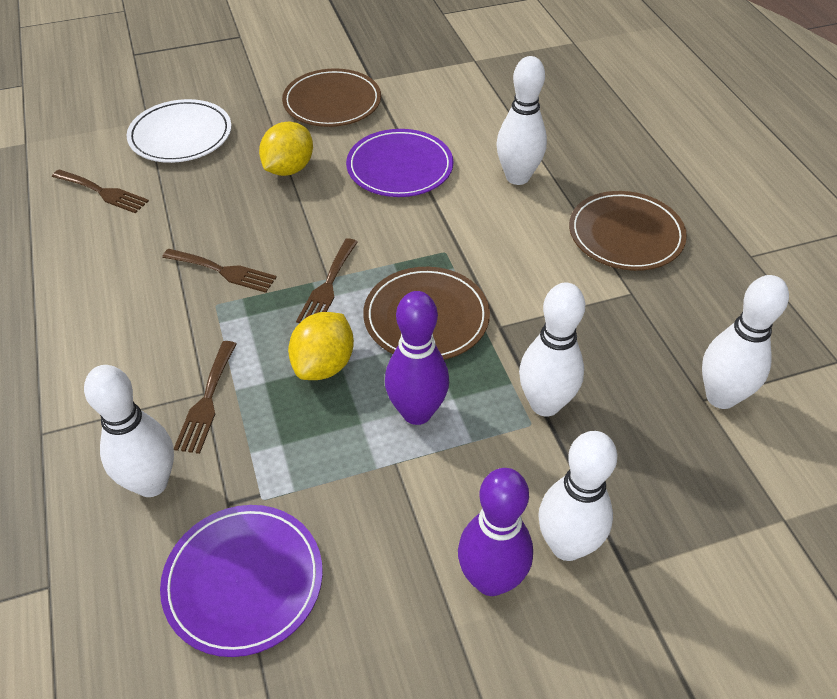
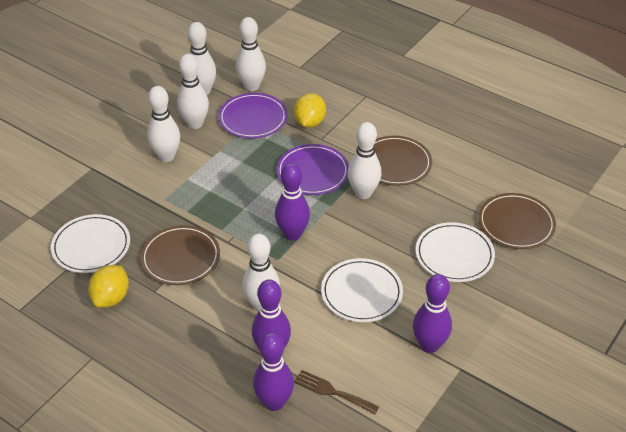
brown fork: [52,169,149,213] [162,249,277,293] [174,341,236,454] [296,238,358,323] = 4 -> [294,370,379,414] = 1
purple bowling pin: [385,291,449,425] [458,468,533,596] = 2 -> [252,279,291,348] [253,332,294,411] [275,163,310,241] [413,274,452,353] = 4
white bowling pin: [84,365,174,497] [497,56,547,185] [519,283,585,417] [538,431,617,561] [702,275,789,409] = 5 -> [147,86,180,162] [177,54,209,129] [188,22,216,95] [236,17,266,91] [242,234,280,311] [348,122,382,199] = 6
white plate: [127,99,232,163] = 1 -> [51,214,130,273] [321,258,403,322] [415,222,495,282] = 3

